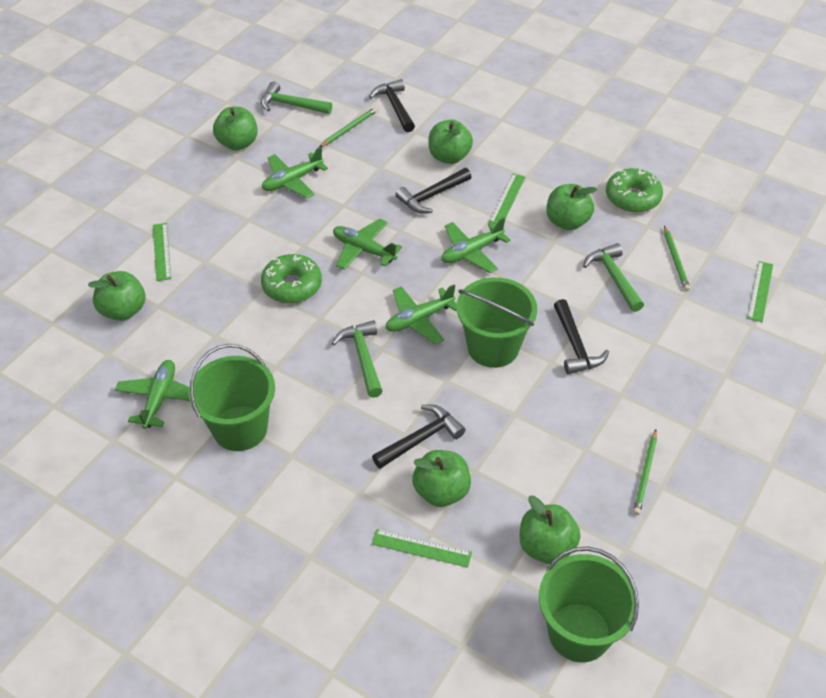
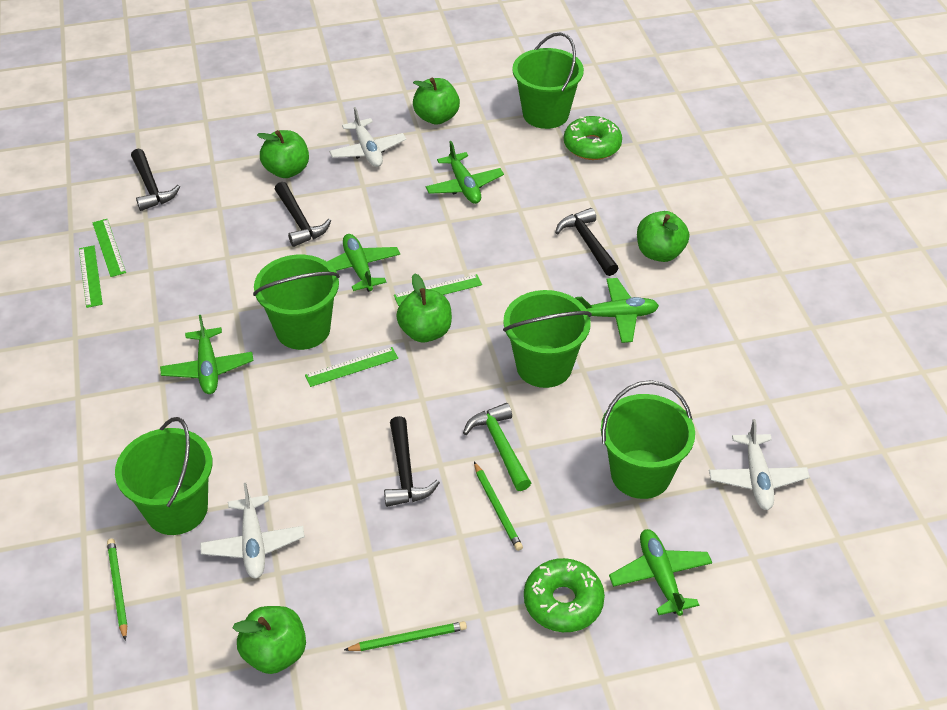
green apple: [88,271,145,321] [213,107,258,150] [412,450,471,507] [428,120,473,164] [519,496,581,564] [546,184,597,230] = 6 -> [232,606,306,674] [257,130,309,178] [396,273,452,342] [413,78,460,125] [637,211,689,262] = 5
green bucket: [189,344,275,451] [456,277,537,368] [539,547,639,662] = 3 -> [115,417,212,535] [253,255,340,350] [503,290,592,388] [512,32,584,129] [601,380,695,499] = 5
green hammer: [261,82,332,114] [332,320,383,398] [583,243,644,312] = 3 -> [463,403,531,491] = 1
white plane: none = 0 -> [200,483,305,578] [329,107,406,167] [709,419,810,510] = 3

